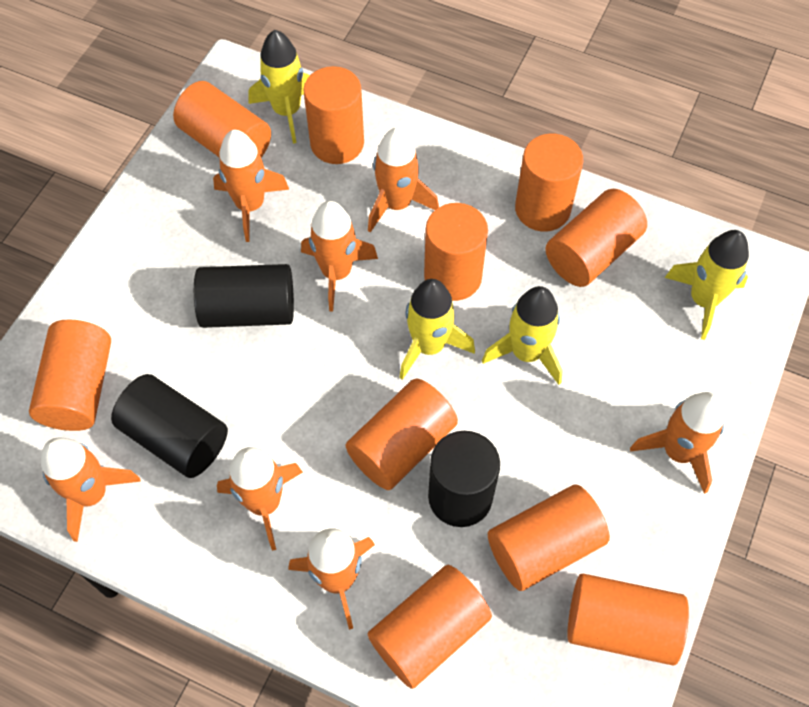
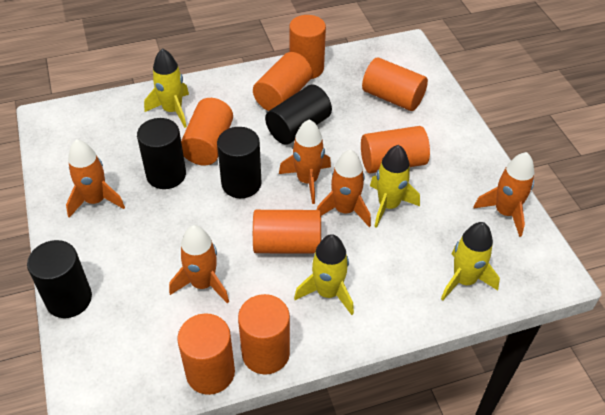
black cylinder: [111,374,228,478] [194,264,294,328] [428,431,500,527] = 3 -> [27,240,92,318] [137,118,186,189] [217,127,262,198] [265,84,332,145] = 4
orange cylinder: [29,319,111,431] [173,81,271,158] [303,66,364,164] [346,379,458,490] [368,565,492,689] [424,203,488,301] [488,484,610,591] [515,134,583,231] [545,189,647,287] [567,574,689,665] = 10 -> [177,313,235,395] [181,98,233,165] [238,294,290,374] [253,52,312,111] [253,210,321,254] [289,15,326,79] [361,126,430,173] [362,57,428,111] = 8
orange rocket: [41,438,141,542] [213,130,289,242] [217,447,303,551] [288,528,375,630] [301,201,378,312] [368,128,439,233] [630,392,725,494] = 7 -> [66,139,125,218] [169,225,229,303] [279,119,331,204] [317,149,371,227] [473,152,535,237] = 5

